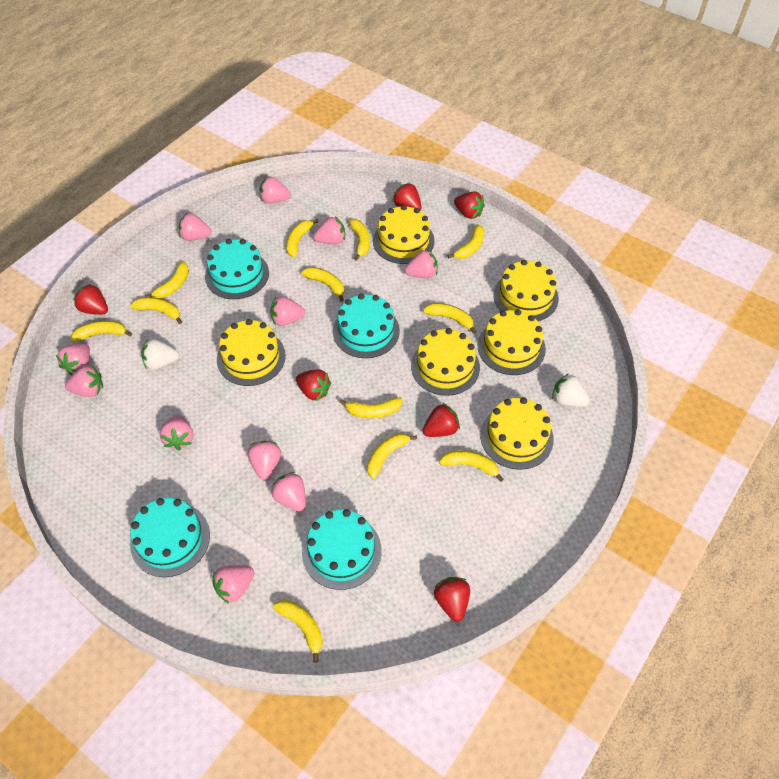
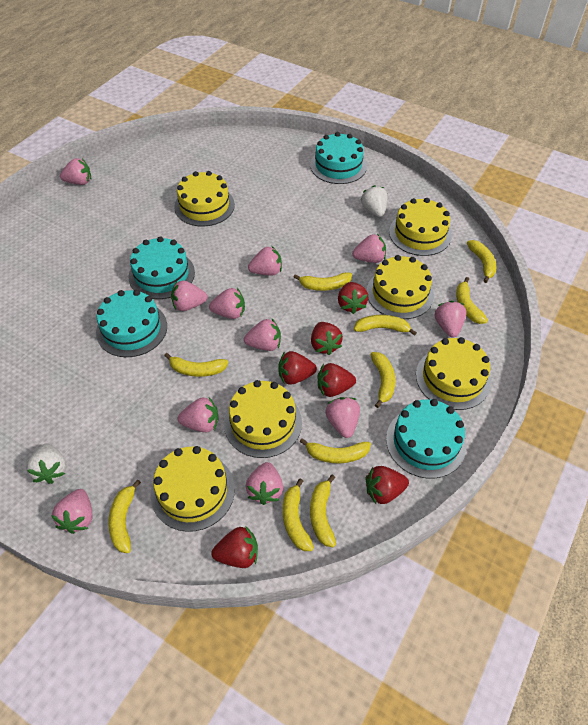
yellow banana: [71,321,132,341] [130,297,182,324] [145,261,189,298] [273,600,323,663] [286,219,319,257] [301,267,344,302] [339,398,403,418] [348,219,370,261] [367,434,417,479] [423,303,476,334] [439,450,504,482] [448,224,484,259] = 12 -> [108,480,141,553] [164,353,229,377] [283,479,314,551] [293,272,352,291] [300,438,371,463] [310,475,336,547] [354,315,417,336] [370,352,395,408] [456,277,488,324] [467,240,496,283] = 10

